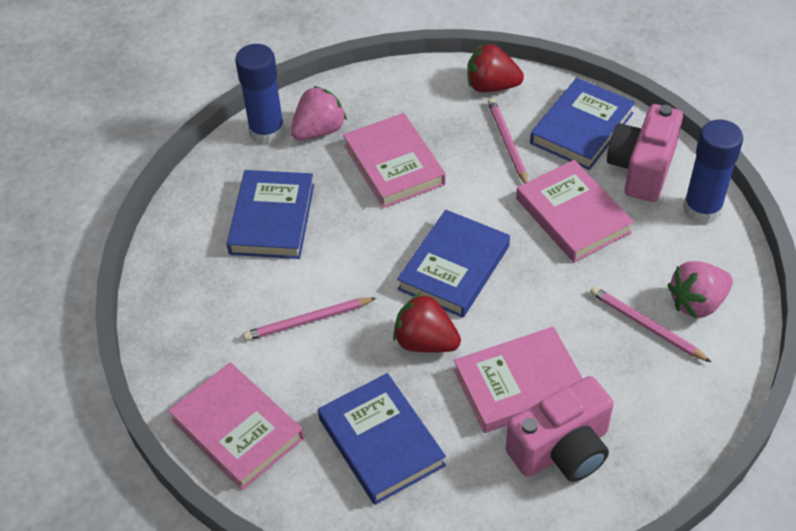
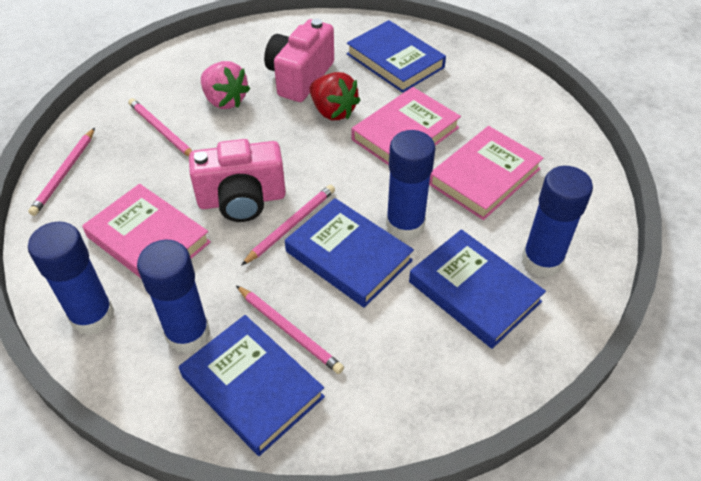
blue glue stick: [235,44,285,145] [683,120,743,225] = 2 -> [28,221,114,335] [137,240,210,354] [386,130,435,241] [522,166,593,278] = 4
pink book: [168,363,304,490] [343,113,446,208] [454,327,583,433] [516,160,634,262] = 4 -> [82,184,211,278] [351,87,461,165] [429,126,543,220] = 3
pink pencil: [243,298,376,341] [488,98,528,184] [590,286,711,362] = 3 -> [28,128,95,216] [128,98,192,157] [236,285,344,374] [241,185,335,266] = 4
pink strawberry: [291,86,347,140] [668,261,733,319] = 2 -> [201,61,250,109] = 1
red strawberry: [393,293,461,353] [467,44,524,92] = 2 -> [310,72,361,120] = 1

